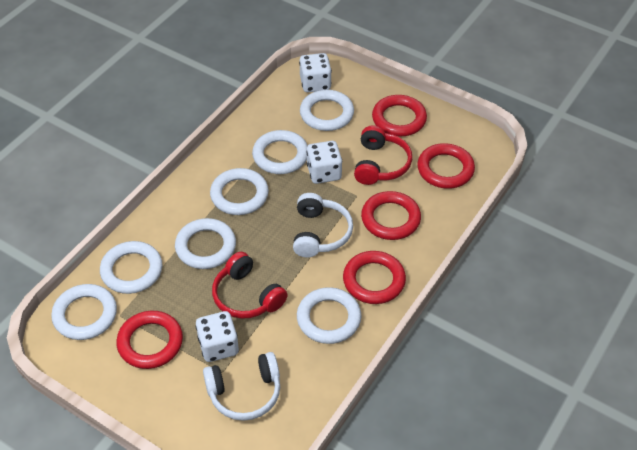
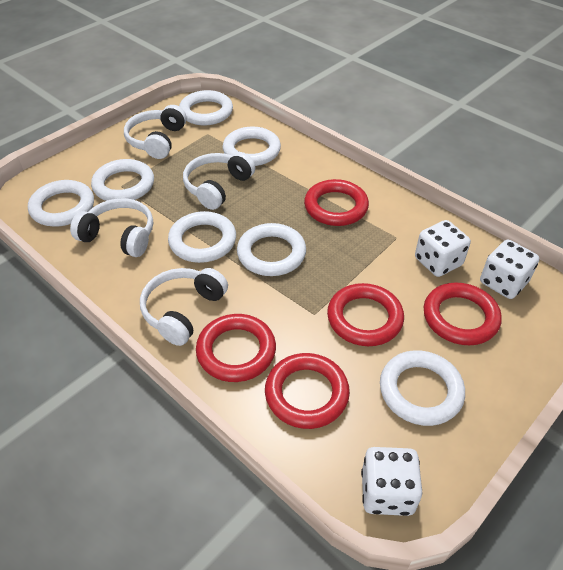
red headphones: [212,252,287,319] [354,126,412,185] = 2 -> none = 0
white headphones: [203,352,280,421] [293,193,353,257] = 2 -> [70,198,153,257] [124,105,187,159] [140,268,228,346] [183,152,256,210] = 4

